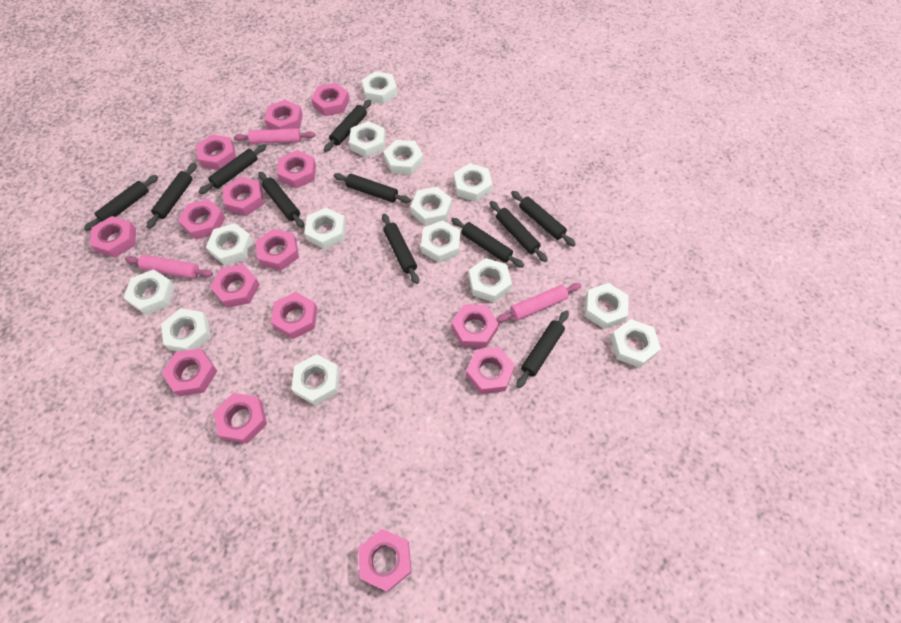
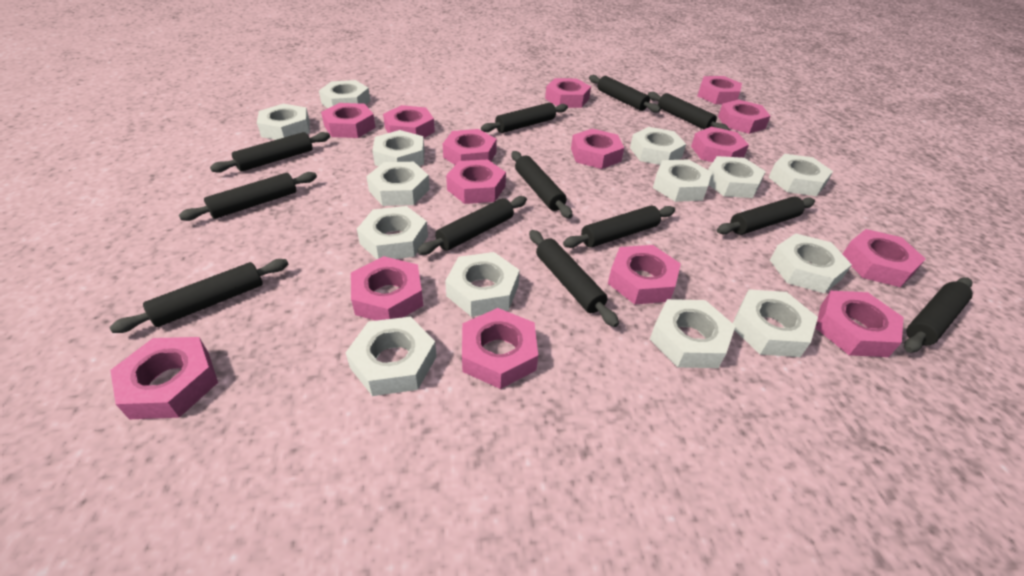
black rolling pin: [84,175,158,231] [147,163,196,229] [198,144,267,194] [258,172,304,228] [324,100,371,152] [334,173,411,203] [382,214,419,284] [451,218,524,268] [490,201,548,262] [511,191,576,247] [516,310,569,388] = 11 -> [109,259,288,333] [179,172,317,221] [210,132,330,173] [417,196,527,255] [481,103,568,133] [512,151,573,218] [529,230,619,327] [563,206,675,248] [589,75,661,113] [648,92,730,130] [717,197,815,235] [904,277,973,353] = 12
pink rolling pin: [125,255,213,279] [234,128,315,144] [496,283,581,322] = 3 -> none = 0

